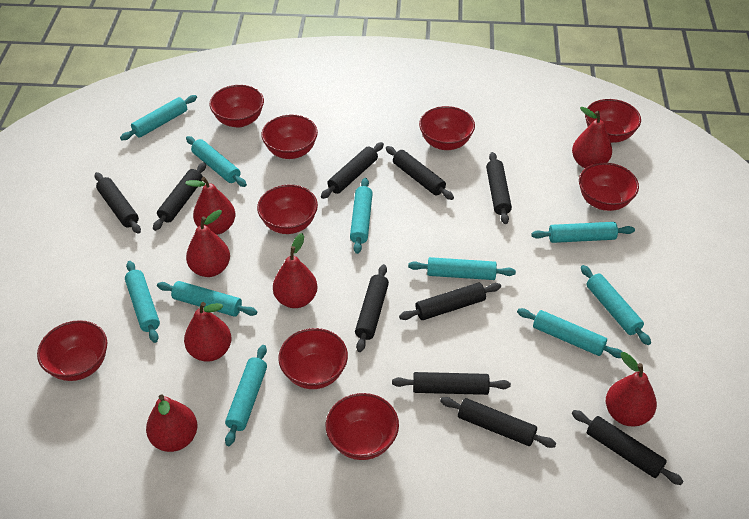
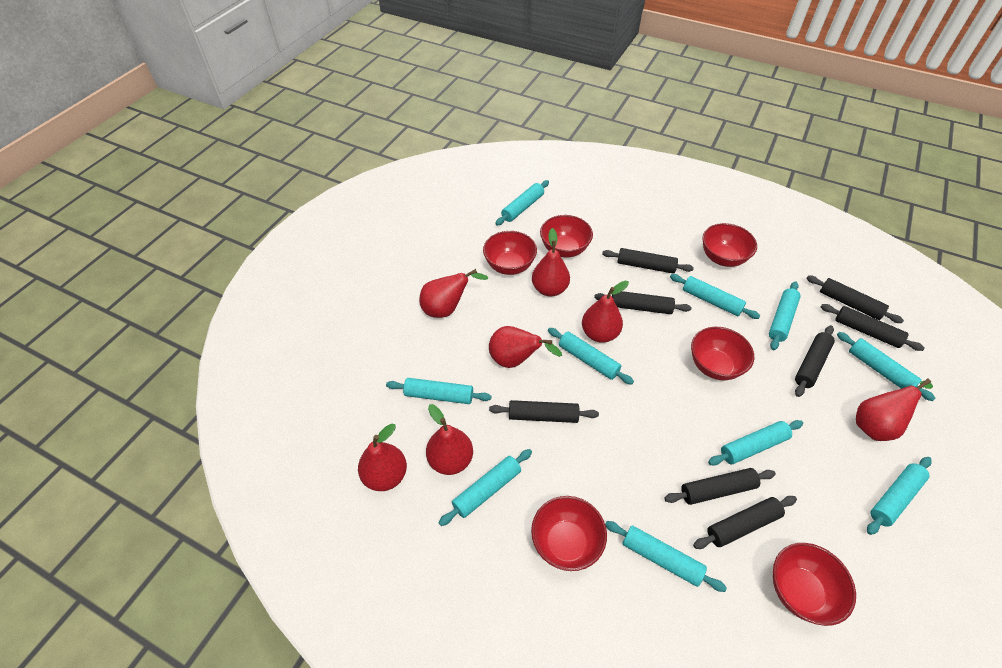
black rolling pin: [95,172,141,234] [153,162,206,231] [321,142,384,199] [355,264,389,352] [386,146,454,200] [392,372,511,395] [399,282,501,320] [440,397,556,448] [486,152,512,224] [572,410,683,485] = 10 -> [489,400,599,423] [594,291,692,314] [602,248,694,274] [664,468,776,505] [693,496,797,549] [795,325,835,397] [806,275,904,323] [821,304,924,351] = 8
red bowl: [37,320,107,381] [209,85,264,128] [257,185,318,234] [261,114,318,159] [278,328,348,389] [326,393,399,460] [419,106,475,150] [579,163,639,211] [585,99,641,143] = 9 -> [483,231,537,275] [531,496,607,571] [540,215,593,258] [691,327,754,380] [702,223,757,267] [773,543,856,626] = 6

